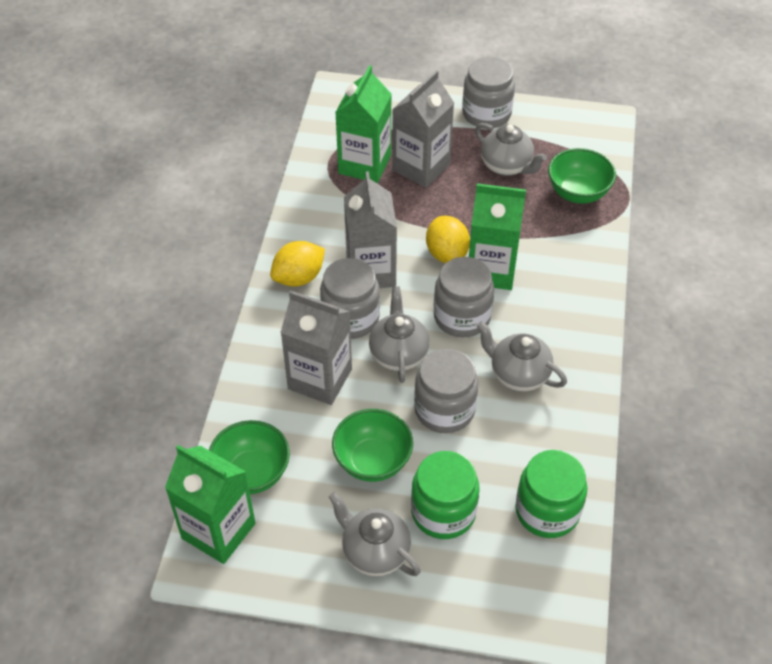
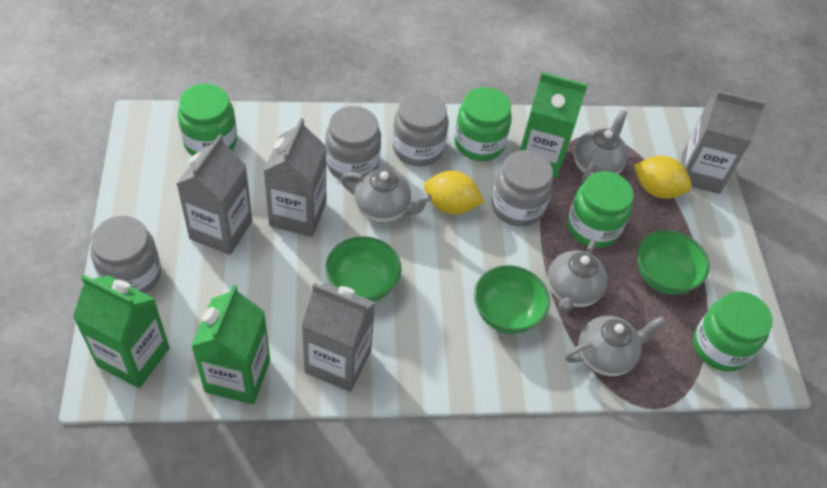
green jar: [411,451,480,539] [515,450,588,538] = 2 -> [178,84,237,156] [454,87,512,161] [568,171,634,248] [693,291,773,371] = 4
grey carton: [280,290,352,405] [344,171,397,288] [392,70,454,188] = 3 -> [176,134,253,255] [264,118,327,237] [302,283,376,392] [681,91,766,194] = 4

